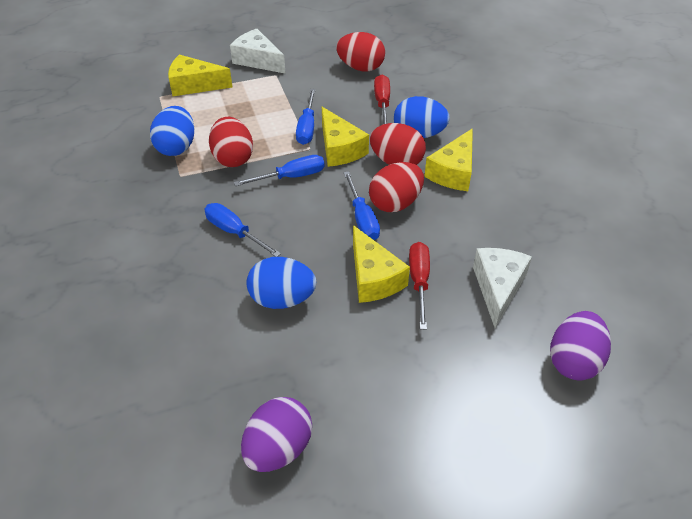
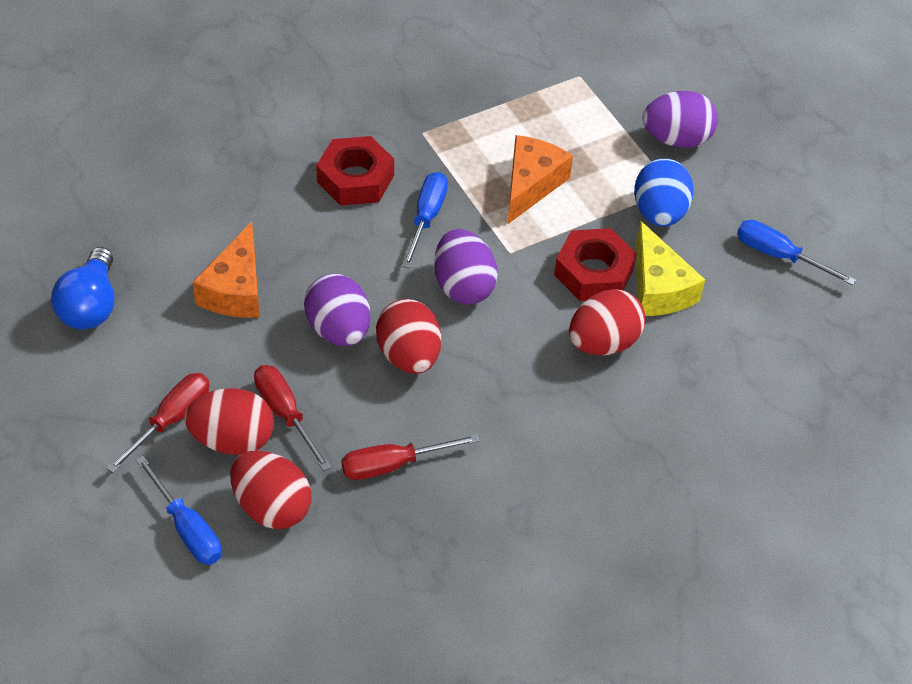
blue egg: [150,106,194,156] [247,257,316,309] [394,96,450,138] = 3 -> [634,158,693,227] = 1
blue light bulb: none = 0 -> [51,247,115,329] = 1
blue screwdriver: [204,203,281,257] [234,155,325,186] [296,89,316,145] [344,171,380,240] = 4 -> [136,456,222,565] [402,172,448,268] [737,220,856,285] = 3
orange cheese: none = 0 -> [192,222,260,318] [508,135,573,224] = 2
purple egg: [241,397,312,472] [550,311,611,381] = 2 -> [304,274,371,346] [434,229,498,305] [643,91,718,148] = 3
red nut: none = 0 -> [316,136,394,206] [554,228,637,301] = 2
red screwdriver: [374,75,390,124] [409,242,430,330] = 2 -> [106,373,210,473] [254,365,331,471] [341,434,479,480] = 3
white cheese: [230,29,286,74] [473,248,532,328] = 2 -> none = 0
yellow cheese: [168,55,232,96] [322,107,369,167] [353,225,410,303] [424,128,473,191] = 4 -> [636,221,705,316] = 1

